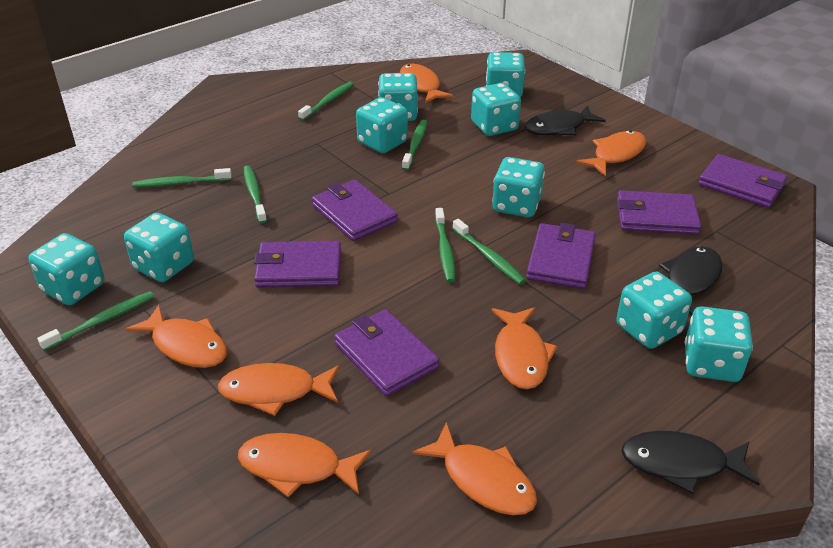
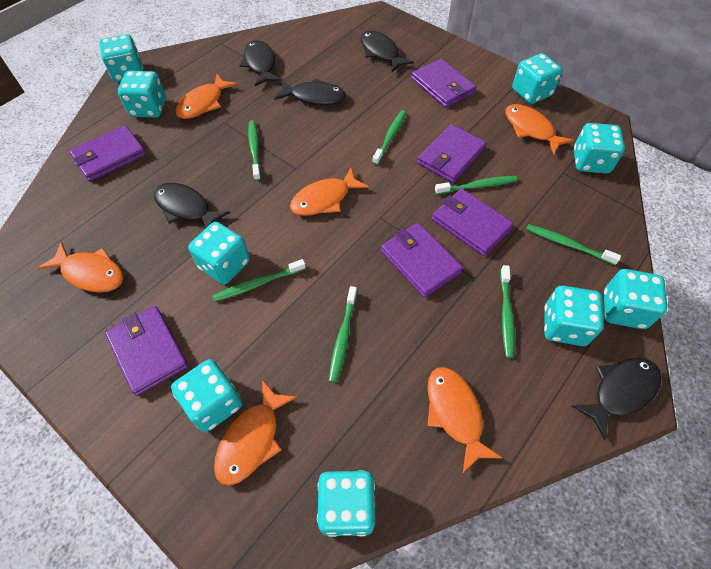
black fish: [525,105,606,135] [621,431,760,494] [659,246,723,315] = 3 -> [154,183,230,229] [239,41,282,86] [274,78,346,105] [361,31,413,72] [572,358,662,440] = 5
orange fish: [125,305,227,368] [218,363,339,416] [238,433,371,498] [400,64,454,103] [412,422,537,515] [491,307,557,389] [576,130,646,176] = 7 -> [38,242,124,293] [175,74,238,119] [214,380,297,486] [290,168,369,216] [427,367,502,473] [506,104,574,155] = 6

